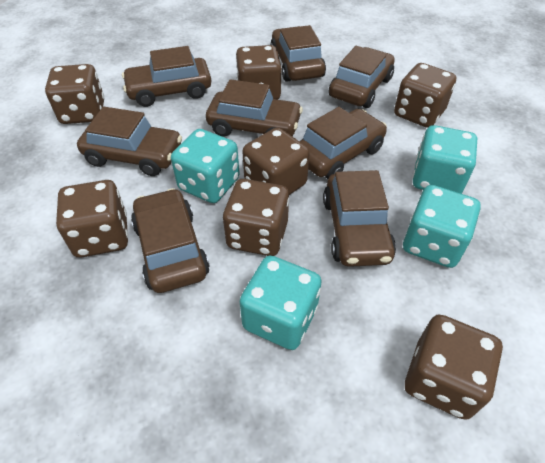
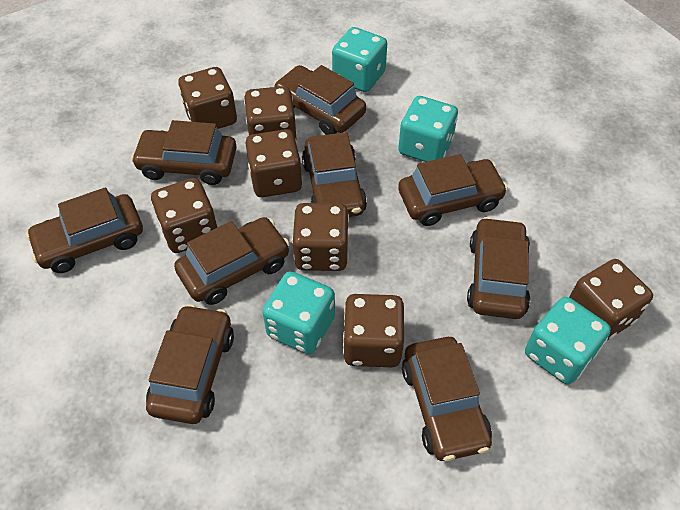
brown car: [77,107,182,176] [122,46,211,107] [131,188,210,293] [206,79,303,136] [270,25,326,82] [299,107,387,179] [323,170,396,267] [329,46,395,108] = 8 -> [26,187,143,273] [131,120,237,185] [146,304,234,424] [174,217,290,305] [274,65,366,135] [302,132,367,217] [398,154,508,226] [402,337,492,461] [467,217,530,319] = 9

